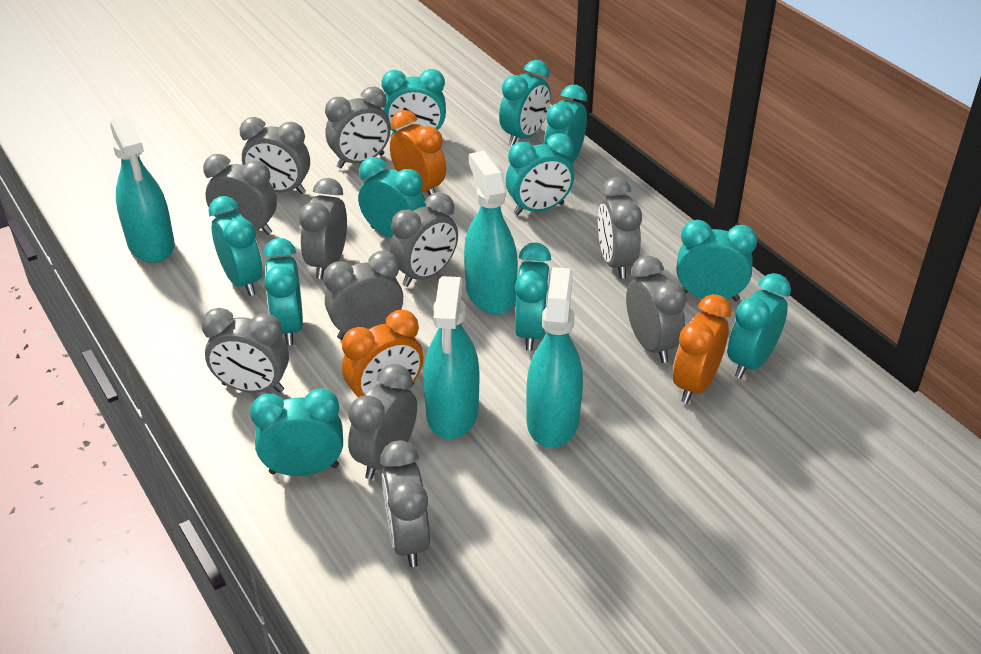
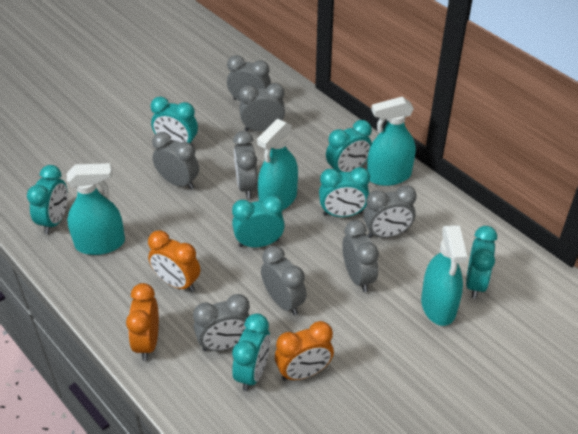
grey clock: [201,308,289,393] [203,154,277,235] [240,117,310,194] [299,178,347,279] [323,251,403,340] [325,86,391,169] [348,364,417,479] [380,440,430,567] [390,192,458,287] [598,177,642,279] [626,256,687,363] = 11 -> [152,132,199,190] [193,294,250,351] [227,55,271,102] [233,131,258,199] [239,83,285,131] [261,246,307,315] [342,220,379,292] [363,185,417,238] = 8
turquoise clock: [209,196,263,296] [250,388,343,476] [263,238,303,345] [358,157,427,238] [381,69,446,137] [499,60,551,146] [506,133,574,215] [515,242,551,351] [544,85,587,164] [677,220,757,301] [728,273,791,378] = 11 -> [27,165,68,234] [151,97,198,147] [232,195,285,247] [232,314,271,391] [319,167,370,217] [326,120,372,173] [466,226,497,299] = 7

